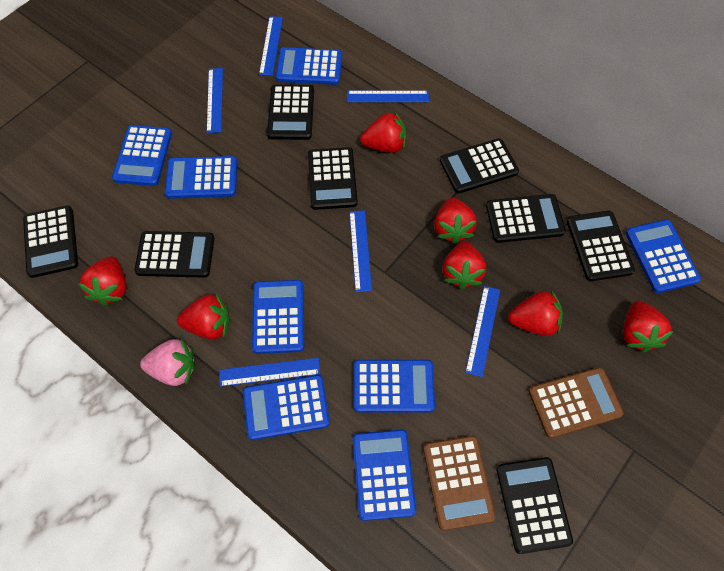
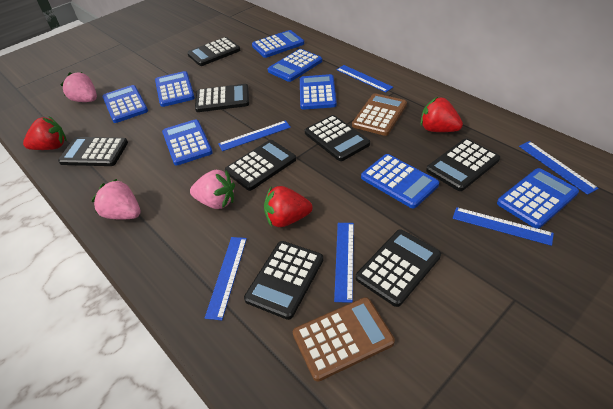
pink strawberry: [140,339,195,386] = 1 -> [60,72,97,102] [92,179,140,220] [190,170,235,209] = 3
red strawberry: [78,256,126,306] [177,293,230,339] [360,111,406,153] [434,197,477,244] [442,241,486,290] [508,290,563,336] [623,301,674,352] = 7 -> [23,117,67,150] [264,186,313,227] [420,97,463,132] = 3

